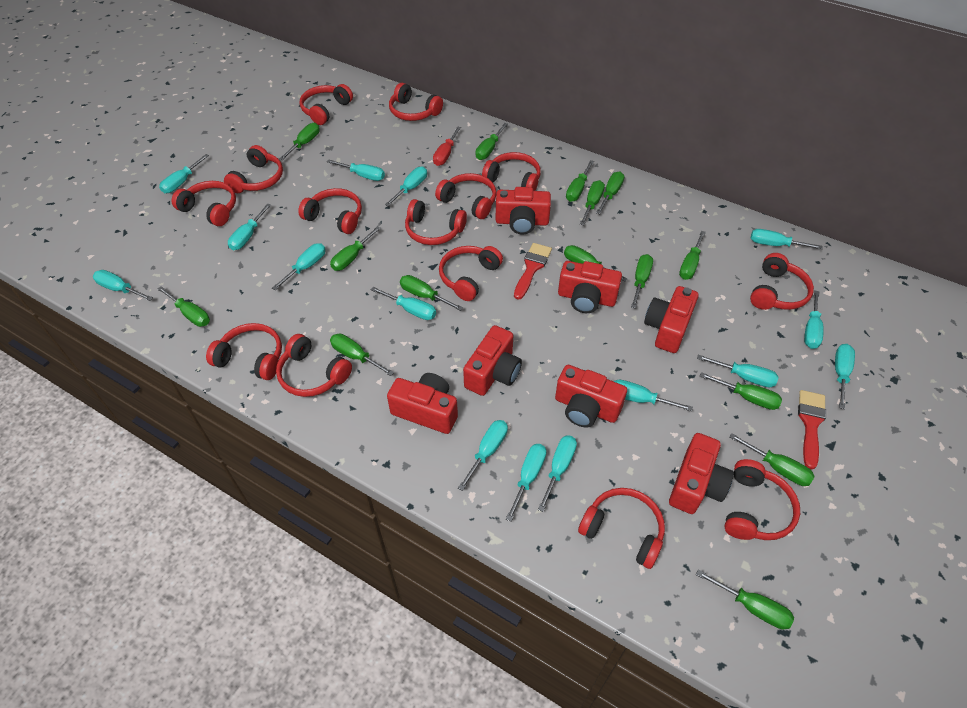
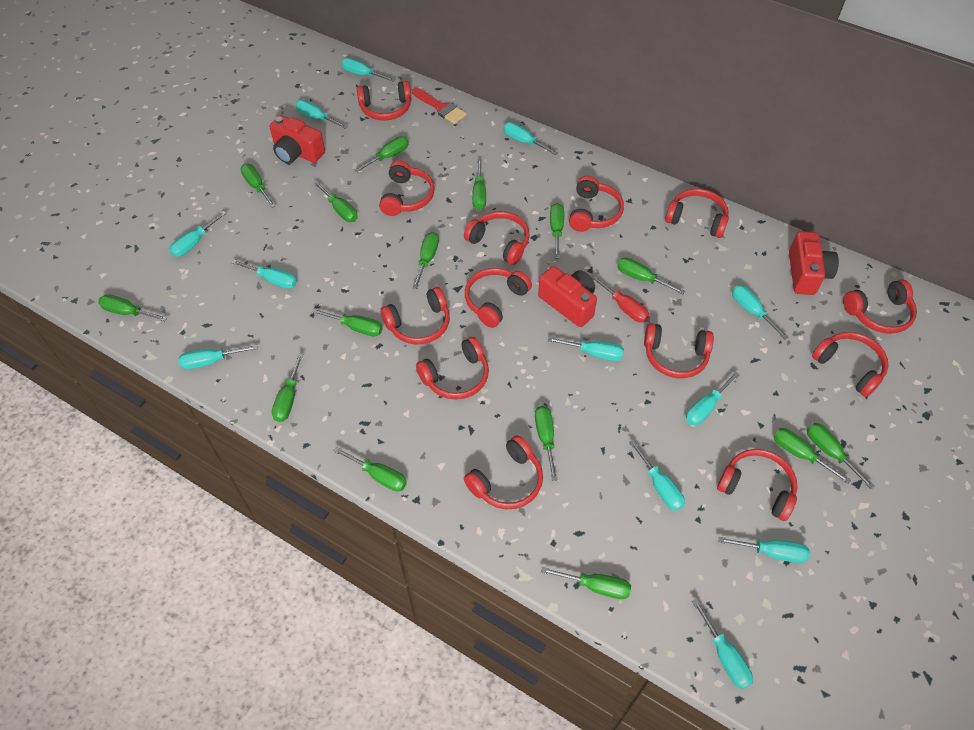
red brush: [514,243,552,300] [798,390,826,469] = 2 -> [412,88,467,124] = 1
red camera: [387,373,458,434] [463,325,522,396] [496,187,551,234] [555,365,627,427] [558,261,622,313] [644,286,699,353] [669,433,734,514] = 7 -> [270,115,325,164] [538,266,597,327] [789,231,839,295] = 3
red headphones: [171,181,236,226] [206,323,282,380] [224,145,283,193] [276,334,352,397] [298,188,362,234] [300,84,353,125] [389,83,443,121] [405,199,467,245] [435,173,496,219] [439,246,503,301] [482,152,541,191] [578,488,665,569] [724,459,800,540] [750,253,814,310] = 14 -> [357,81,411,120] [379,161,435,216] [381,287,450,345] [416,337,489,400] [464,211,530,265] [464,435,543,509] [465,268,532,328] [569,176,624,232] [644,323,714,378] [665,189,729,238] [717,449,798,521] [812,332,888,397] [843,280,917,334] = 13
turquoise screwdriver: [93,270,153,301] [159,154,209,193] [228,203,271,250] [272,243,325,290] [327,159,385,181] [371,287,436,320] [385,167,427,207] [458,420,508,491] [506,444,546,522] [538,435,577,512] [613,380,693,411] [697,355,779,387] [751,229,822,249] [804,290,824,349] [835,344,855,409] = 15 -> [169,211,227,257] [178,345,258,369] [231,260,297,289] [296,100,348,129] [341,58,395,82] [503,122,558,155] [547,337,624,361] [629,440,685,511] [686,372,740,425] [692,599,753,689] [718,537,810,563] [732,285,788,339] = 12

